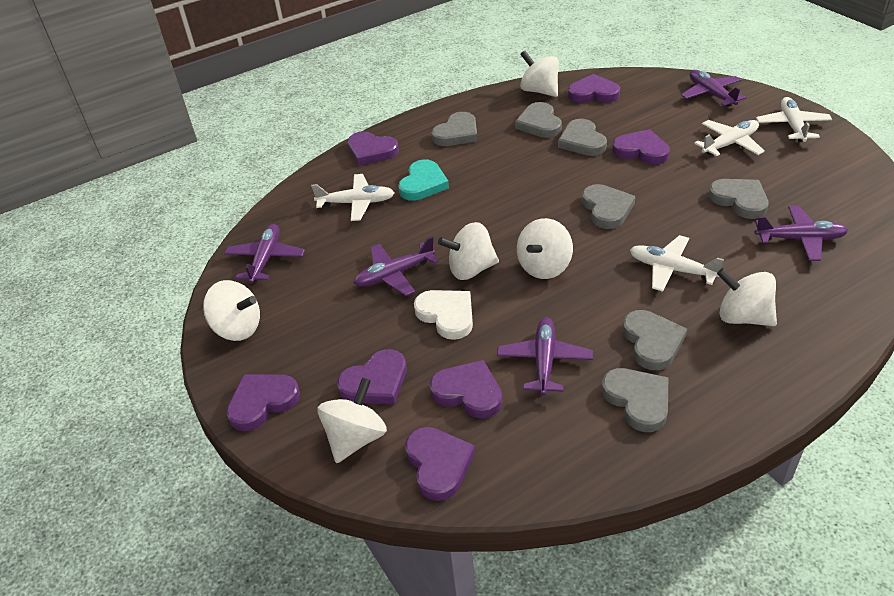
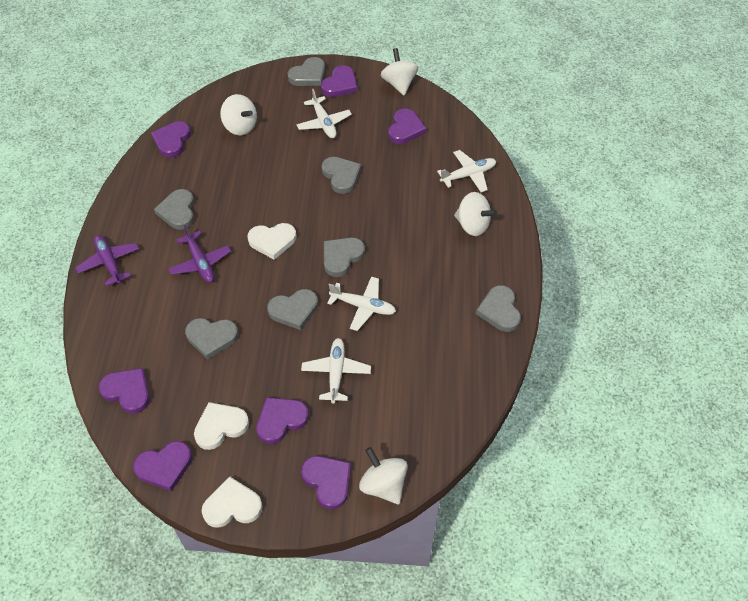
purple plane: [224,224,305,283] [354,237,439,296] [497,317,593,395] [681,70,746,107] [755,206,848,261] = 5 -> [75,235,139,286] [168,225,231,283] = 2
turquoise heart: [398,159,449,201] = 1 -> none = 0
white heart: [414,290,473,340] = 1 -> [194,402,249,450] [202,476,262,528] [247,223,297,260] = 3
white spinning top: [203,280,260,341] [318,377,387,463] [438,222,499,280] [517,218,573,279] [520,50,559,97] [717,268,777,326] = 6 -> [220,94,257,135] [359,447,408,504] [381,48,419,95] [454,192,497,236] = 4

